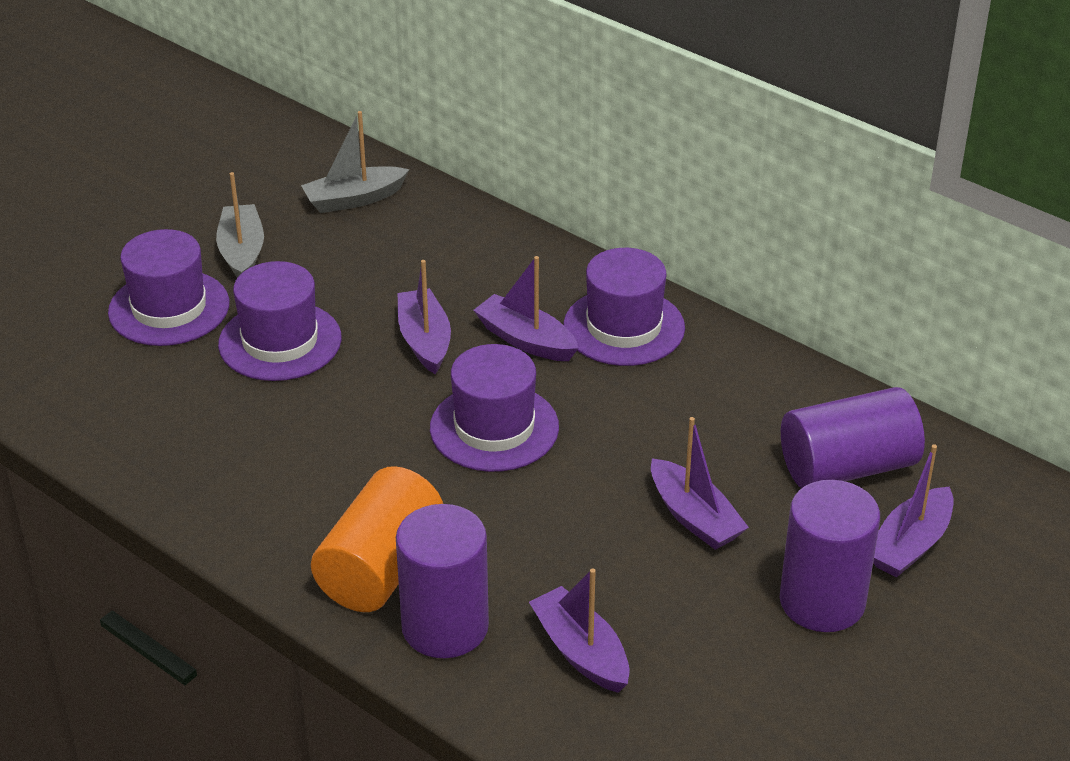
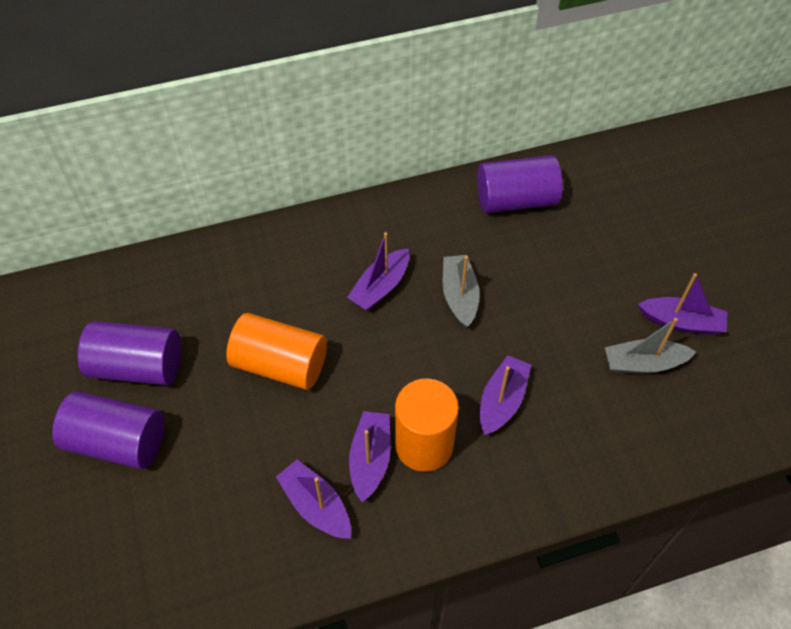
orange cylinder: [311,466,443,612] = 1 -> [226,313,327,390] [395,379,459,472] = 2
purple hat: [108,229,230,346] [218,261,342,381] [430,344,559,472] [563,248,685,366] = 4 -> none = 0

